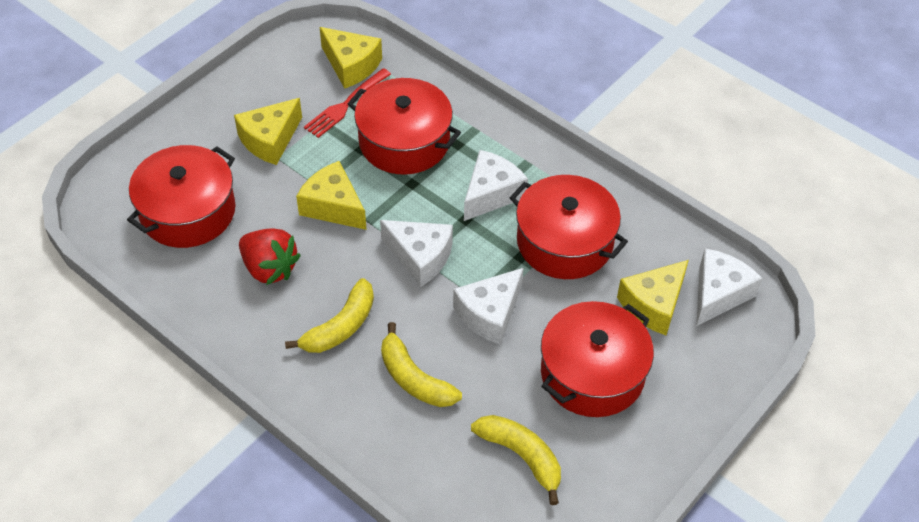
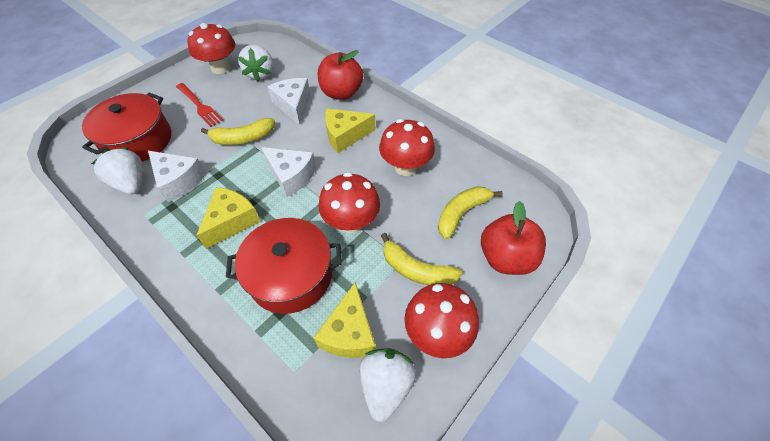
red apple: none = 0 -> [318,50,363,100] [481,201,546,275] = 2
red mushroom: none = 0 -> [187,23,235,74] [319,172,380,233] [379,119,435,176] [404,283,479,358] = 4
red pot: [127,145,235,248] [348,78,461,175] [509,175,628,279] [541,301,654,417] = 4 -> [82,93,171,161] [226,218,342,314] = 2
red strawberry: [239,228,301,285] = 1 -> none = 0
white cheese: [380,220,453,287] [453,268,523,345] [464,150,528,221] [696,248,762,326] = 4 -> [148,151,206,202] [261,147,316,197] [267,78,310,125] = 3
white strawberry: none = 0 -> [91,147,143,194] [238,45,273,82] [359,348,416,422] = 3
yellow cheese: [234,98,302,165] [296,161,367,230] [320,27,382,89] [617,260,689,335] = 4 -> [196,187,261,249] [313,282,376,358] [325,109,375,153] = 3

